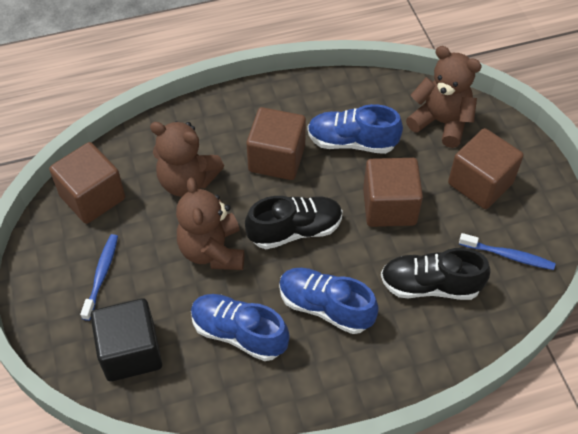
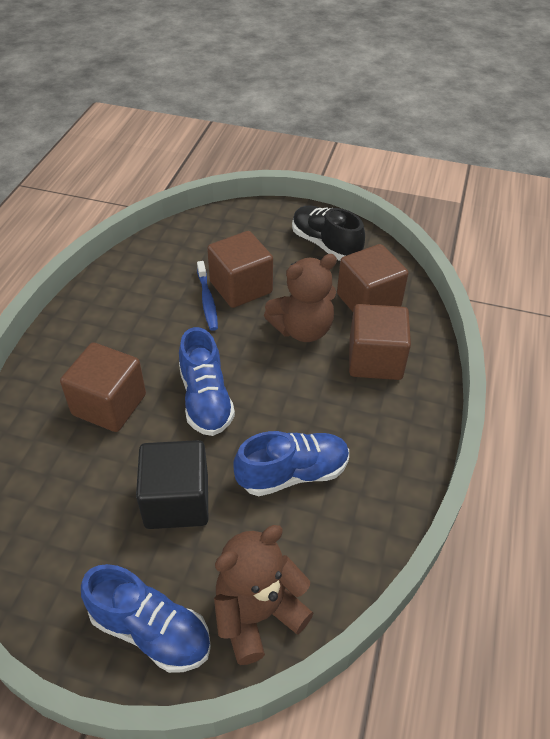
black shoe: [245,196,342,249] [381,248,491,300] = 2 -> [292,206,365,261] = 1
blue toothbrush: [80,234,118,321] [459,233,555,270] = 2 -> [197,261,218,331] = 1
brown teddy bear: [150,121,224,197] [176,177,244,270] [406,46,482,148] = 3 -> [214,525,314,665] [264,254,337,342] = 2

